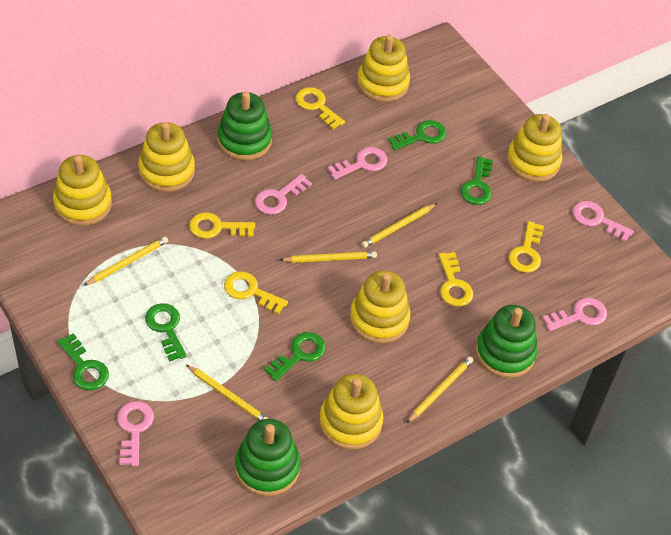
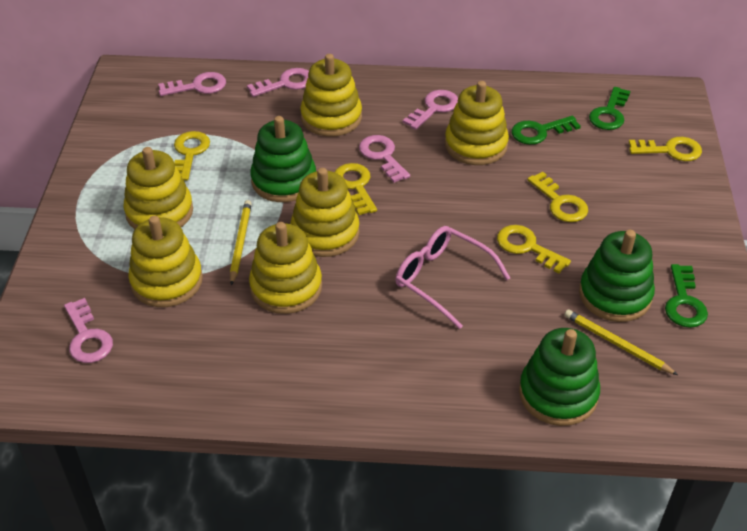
green key: [57,333,109,391] [145,303,187,361] [264,332,326,381] [388,120,446,150] [460,156,493,205] = 5 -> [512,116,581,145] [589,87,630,130] [665,264,708,328] = 3
pink glasses: none = 0 -> [395,226,510,329] = 1
yellow pencil: [83,236,168,286] [186,365,269,421] [280,251,377,263] [362,203,437,248] [407,356,473,423] = 5 -> [230,200,252,285] [564,310,678,375] = 2

